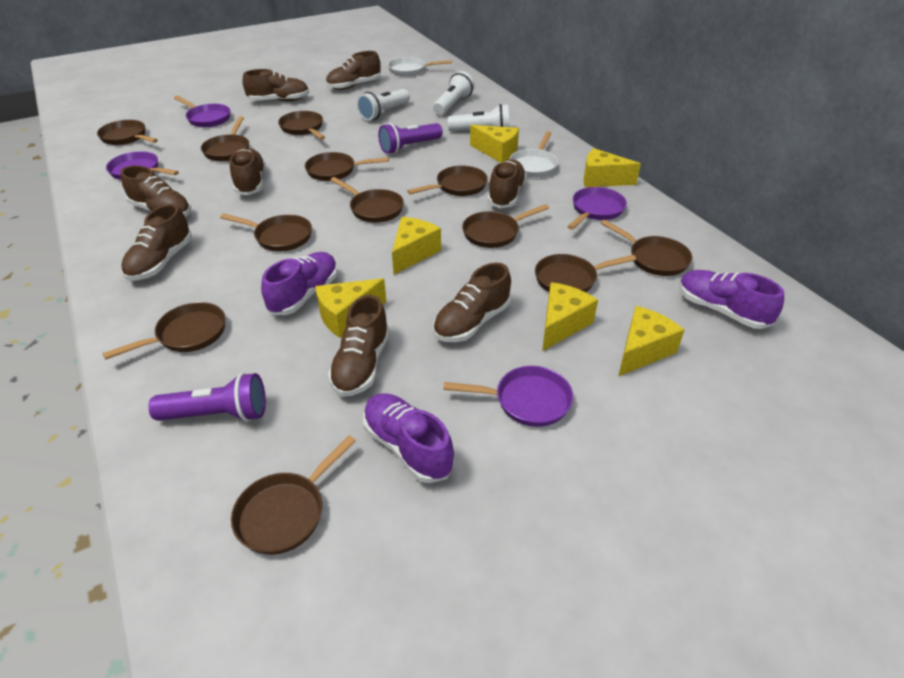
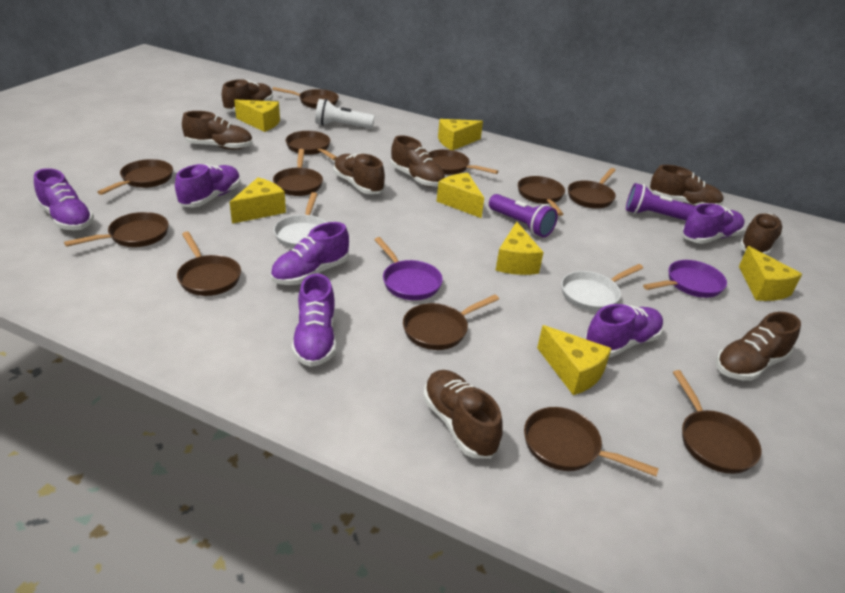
purple pan: [106,151,179,180] [174,96,230,127] [443,366,573,427] [567,187,627,230] = 4 -> [374,237,443,300] [643,260,727,298] = 2
purple shoe: [261,252,338,315] [363,393,454,483] [679,270,784,329] = 3 -> [34,168,94,230] [175,164,241,207] [270,222,349,285] [292,273,336,367] [585,304,663,357] [681,203,745,244] = 6
white flashlight: [357,89,410,121] [433,71,475,115] [448,104,509,131] = 3 -> [315,99,375,128] = 1
yellow cheese: [315,278,386,338] [392,217,441,275] [470,125,519,163] [542,282,598,351] [583,148,641,187] [618,306,684,376] = 6 -> [230,177,286,224] [234,99,280,132] [437,173,484,218] [438,119,483,150] [495,222,544,275] [537,325,612,395] [739,246,802,301] = 7

